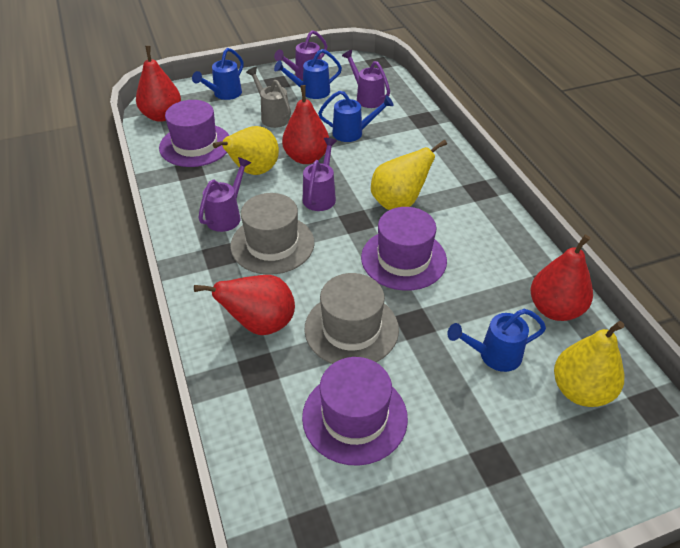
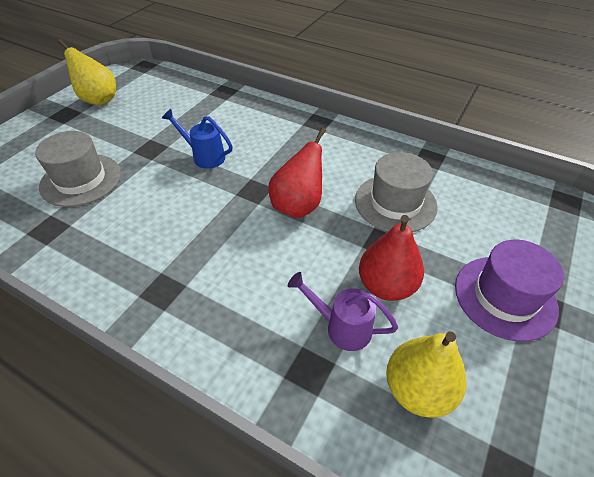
blue watering can: [192,48,244,100] [274,49,342,99] [318,91,394,142] [447,309,546,372] = 4 -> [162,109,233,169] = 1
grey watering can: [246,67,291,128] = 1 -> none = 0
purple hat: [159,100,229,167] [302,357,408,466] [361,207,447,291] = 3 -> [455,240,564,342] = 1
purple watering can: [198,157,251,232] [274,30,327,80] [303,138,337,211] [342,50,390,108] = 4 -> [288,272,398,351] = 1
red pear: [136,46,181,122] [194,275,295,335] [282,85,329,164] [530,235,593,321] = 4 -> [268,127,326,218] [359,215,424,301] = 2
yellow pear: [213,126,279,175] [371,139,447,210] [554,321,624,407] = 3 -> [57,39,116,105] [386,332,466,418] = 2

